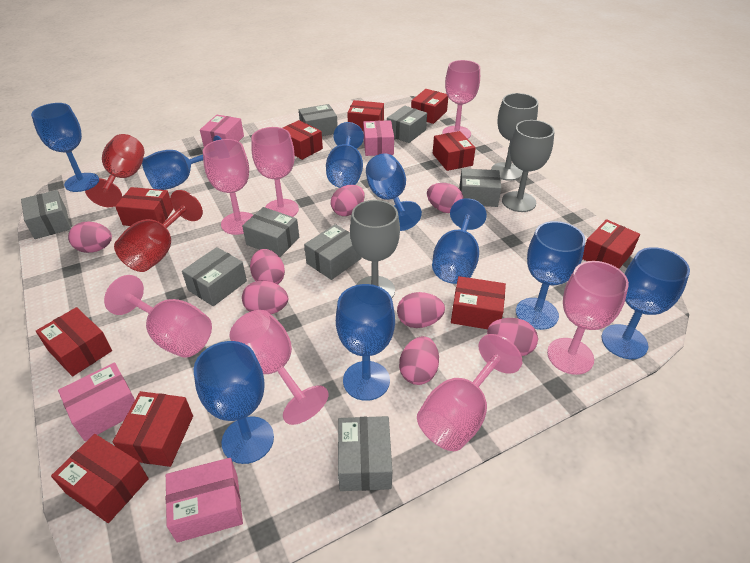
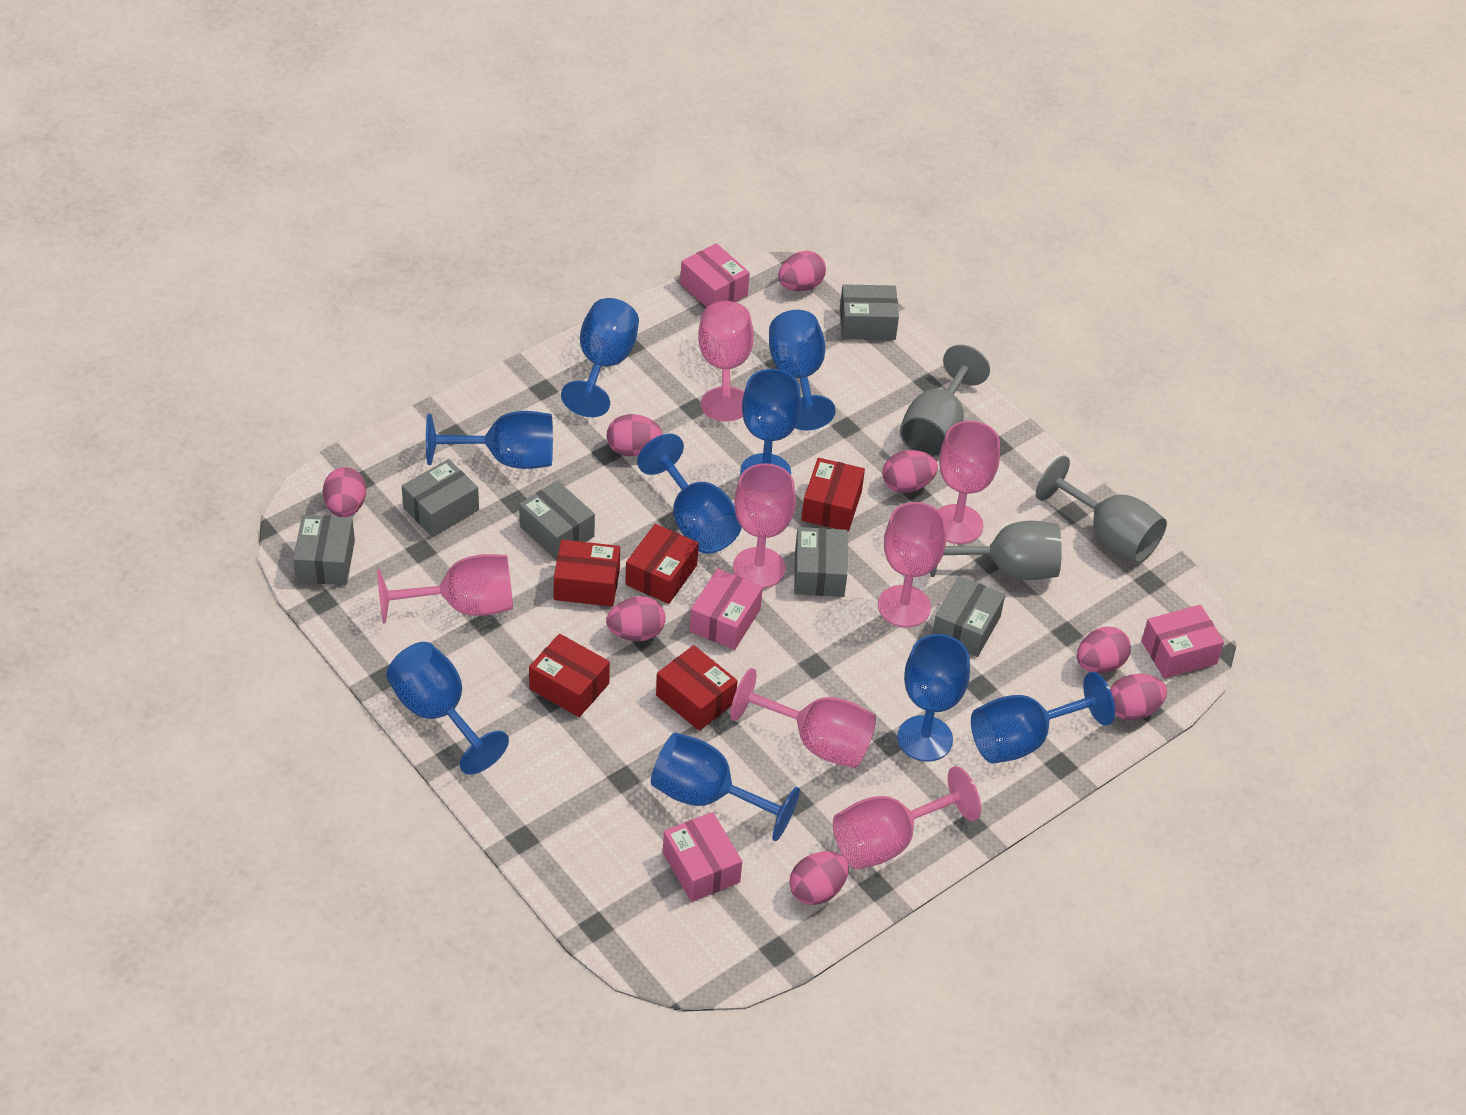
grey box: [21,190,71,239] [182,247,247,306] [242,207,299,257] [299,104,338,136] [304,224,361,280] [338,416,392,491] [387,106,427,143] [459,168,501,207] = 8 -> [293,515,355,585] [402,459,479,537] [519,481,595,560] [794,527,847,597] [840,284,899,340] [932,576,1005,657] = 6
red box: [36,307,112,376] [51,434,149,523] [113,391,193,467] [115,187,173,226] [283,120,323,160] [347,100,384,131] [411,89,448,124] [433,131,476,171] [451,276,506,329] [582,219,640,269] = 10 -> [529,634,610,717] [554,540,620,606] [625,524,699,604] [656,645,737,731] [802,458,865,532] = 5
red goblet: [85,134,144,207] [114,190,203,272] = 2 -> none = 0

